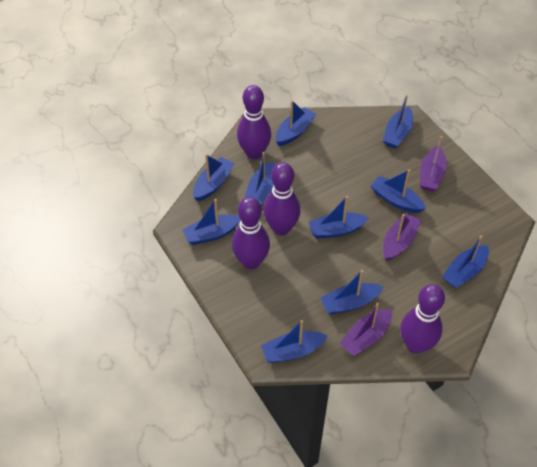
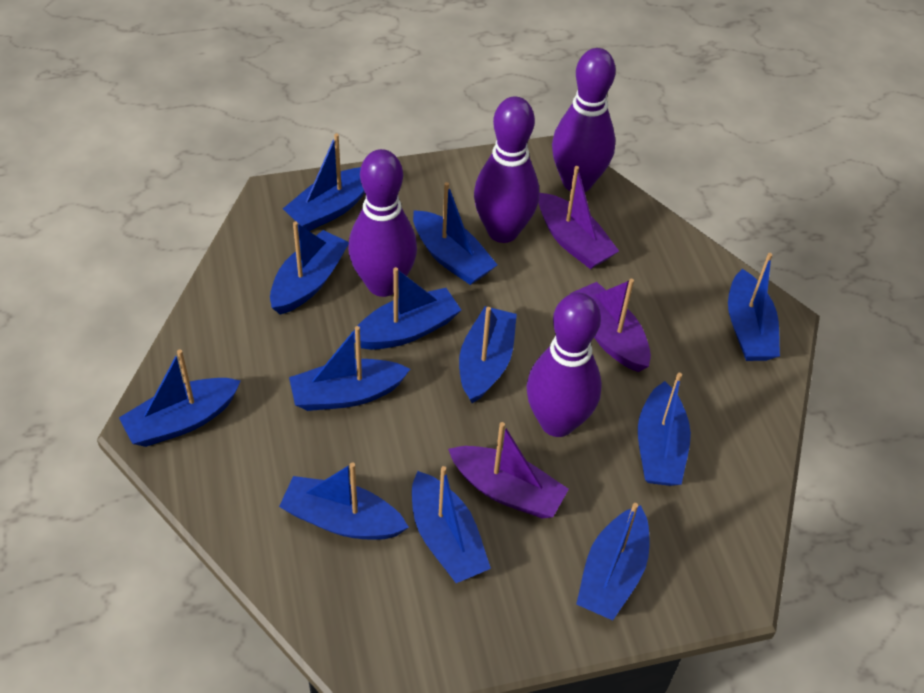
blue boat: [182,199,241,245] [193,154,235,201] [245,152,275,205] [261,320,328,363] [275,100,317,146] [308,196,369,239] [320,270,383,314] [371,169,426,213] [383,94,413,148] [442,235,489,288] = 10 -> [119,350,241,447] [270,221,349,315] [279,462,409,540] [283,133,365,231] [289,326,410,411] [353,267,461,350] [412,466,491,583] [413,182,497,285] [459,306,517,403] [576,503,650,620] [638,373,691,486] [728,253,780,361] = 12

